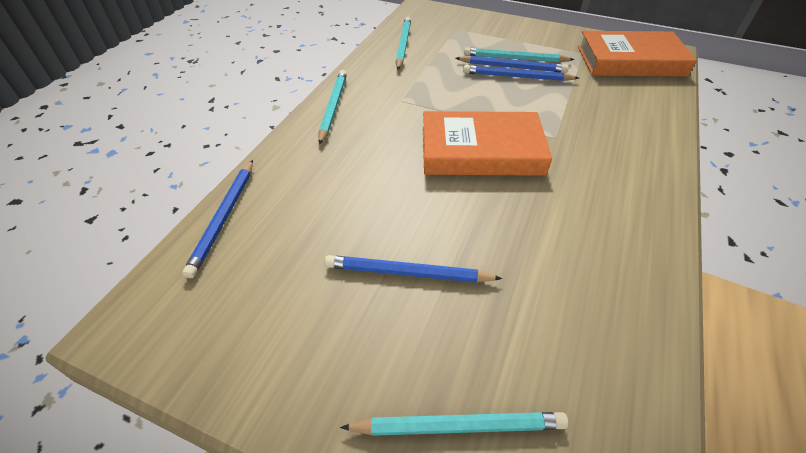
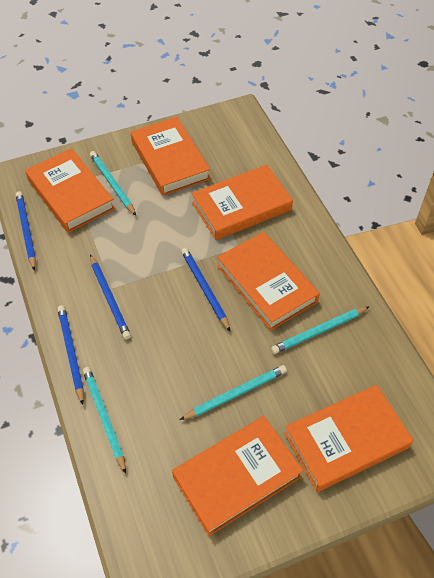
orange book: [423,111,552,176] [578,31,697,77] = 2 -> [25,148,115,233] [131,117,210,196] [172,416,303,536] [192,165,293,240] [217,232,320,330] [284,385,413,492] = 6

